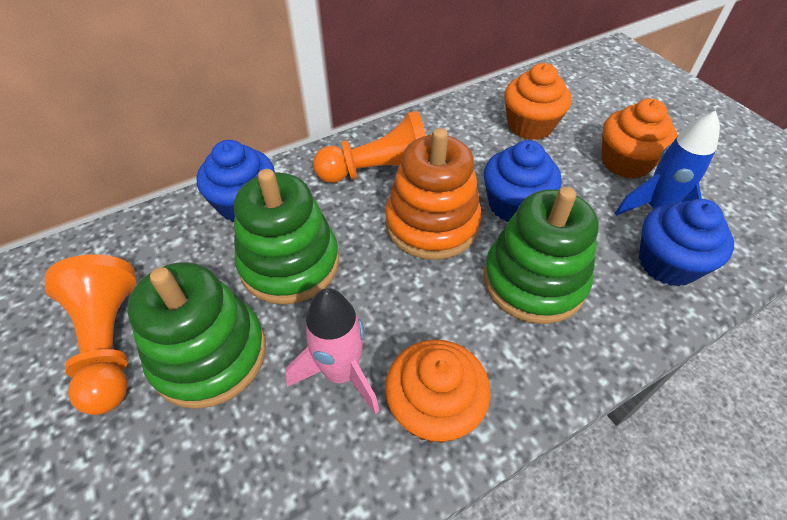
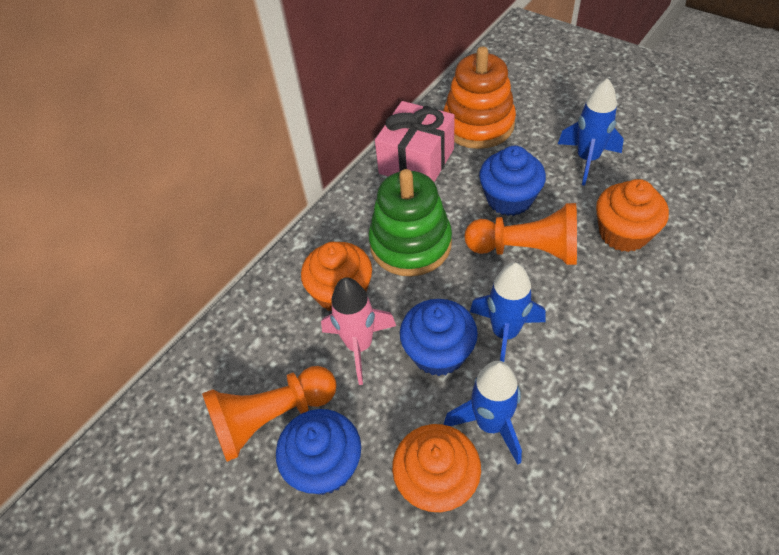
blue rocket: [615,111,720,216] = 1 -> [444,361,522,465] [470,263,546,362] [558,78,624,185] = 3
green stacking toy: [127,262,266,409] [234,169,339,305] [484,187,599,324] = 3 -> [368,169,452,276] = 1
pink gift: none = 0 -> [375,101,455,182] = 1

